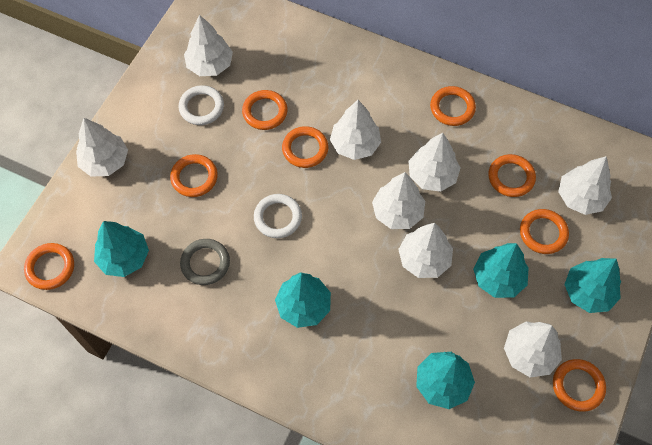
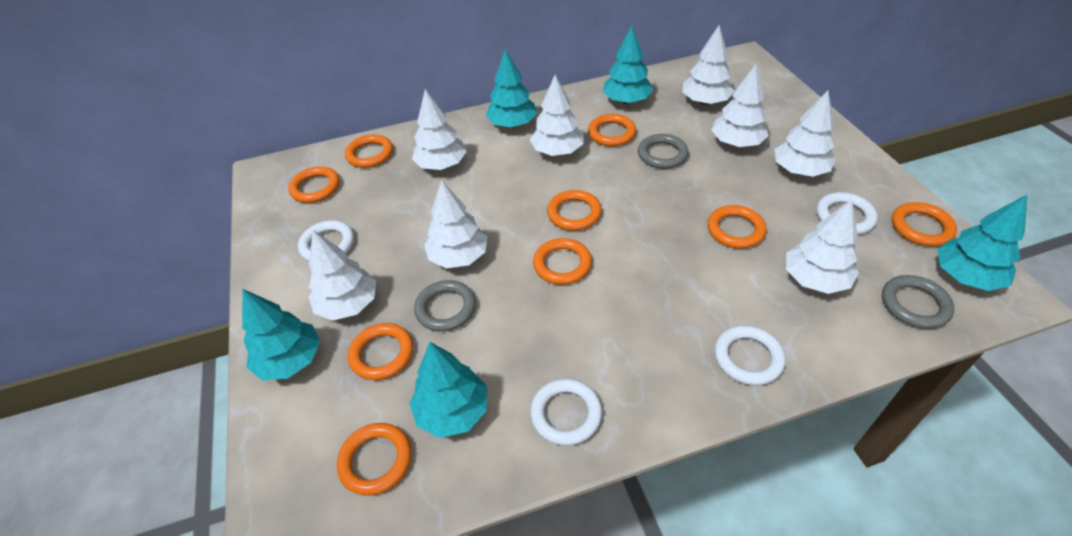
grey ring: [180,239,230,285] = 1 -> [414,280,476,332] [638,134,689,169] [882,275,954,329] = 3
orange ring: [24,243,74,290] [170,154,218,197] [242,90,288,130] [282,126,328,168] [430,86,476,126] [488,154,536,197] [520,209,569,254] [553,359,606,412] = 8 -> [288,166,340,203] [337,423,411,496] [345,134,393,168] [348,323,413,380] [533,238,592,285] [547,190,602,231] [588,114,636,146] [707,205,767,249] [892,202,957,246] = 9
white ring: [179,85,224,125] [254,194,302,238] = 2 -> [298,220,354,261] [530,379,602,446] [715,325,786,385] [816,192,878,235] = 4

